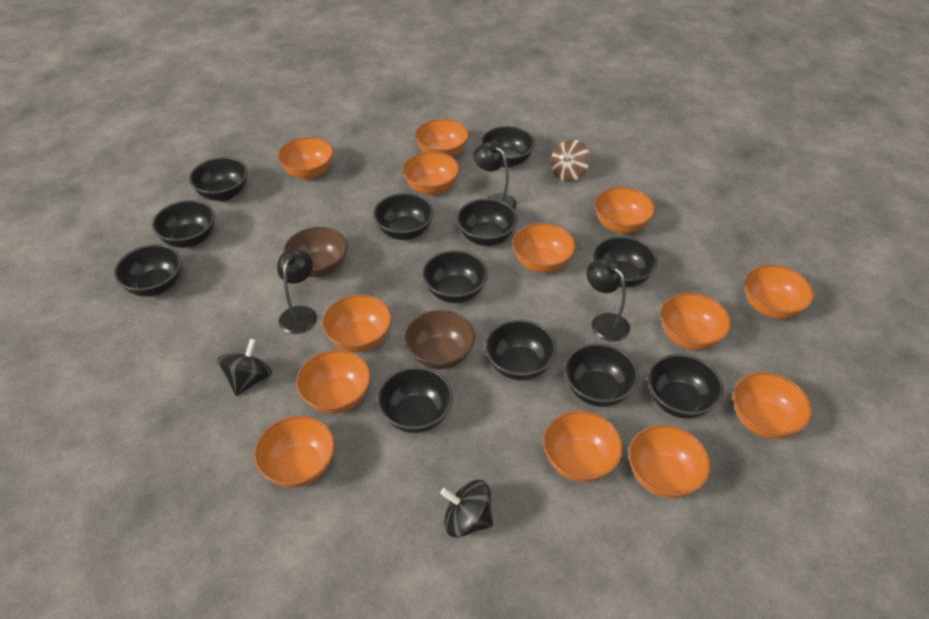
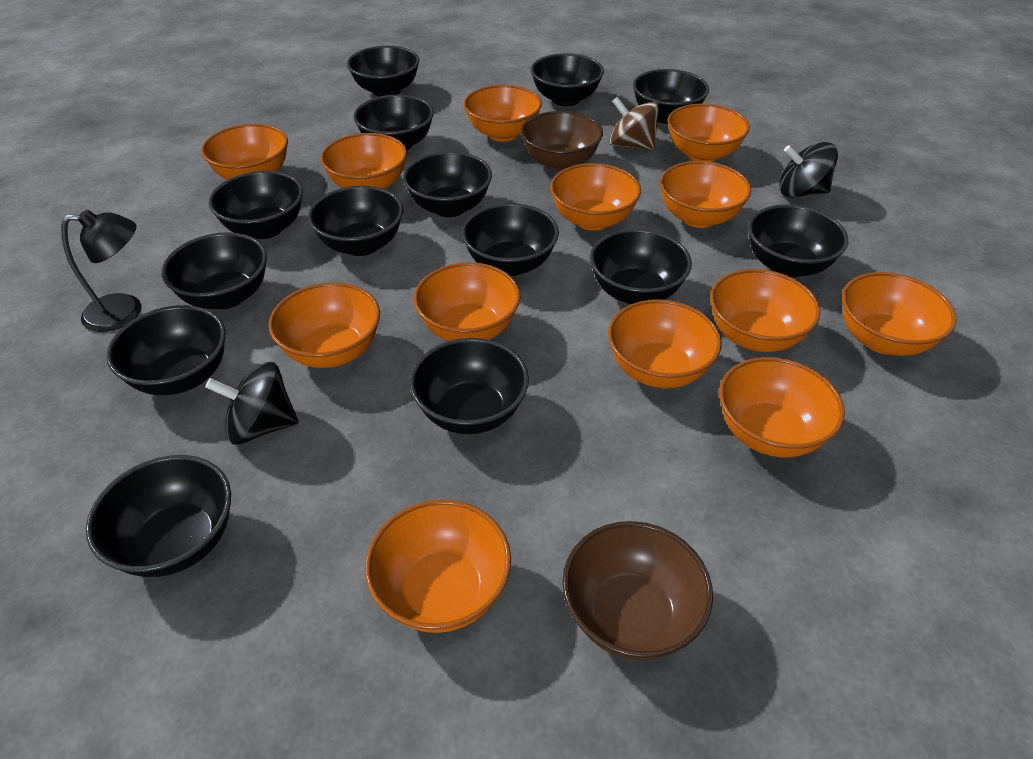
black bowl: [114,244,182,297] [152,200,215,248] [189,157,248,201] [373,193,434,240] [377,367,453,433] [422,250,488,303] [457,198,518,246] [481,126,535,167] [485,320,557,380] [564,343,639,407] [593,236,658,287] [648,354,724,419] = 12 -> [86,455,231,577] [106,305,226,395] [161,232,267,309] [209,171,303,239] [308,186,403,256] [347,46,419,97] [353,95,434,150] [403,151,492,217] [410,338,529,434] [462,203,559,276] [531,53,604,106] [590,229,692,304] [633,69,709,124] [748,204,848,277] = 14
black lamp: [277,249,317,334] [473,142,516,209] [587,259,630,342] = 3 -> [61,210,141,332] = 1

